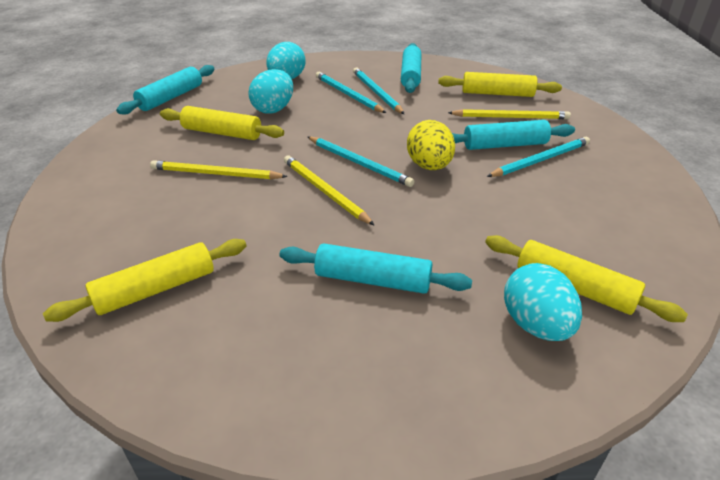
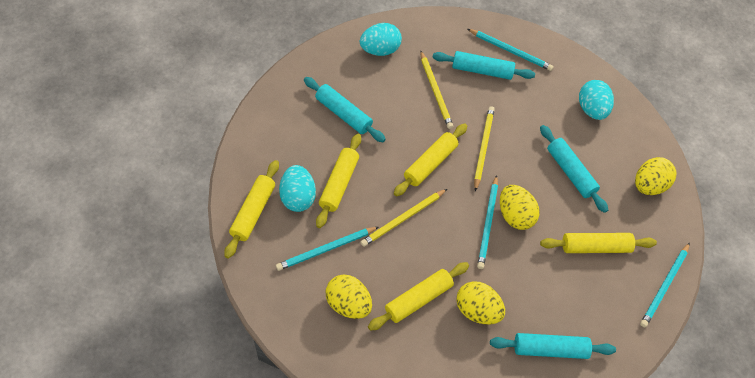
yellow egg: [407,120,455,170] = 1 -> [326,275,372,319] [456,281,505,324] [500,185,539,230] [635,157,676,195] = 4
yellow rolling pin: [43,239,246,322] [160,106,284,140] [438,72,562,97] [485,235,688,322] = 4 -> [224,160,279,258] [316,134,361,228] [368,262,469,331] [394,123,467,196] [540,233,657,253] = 5

